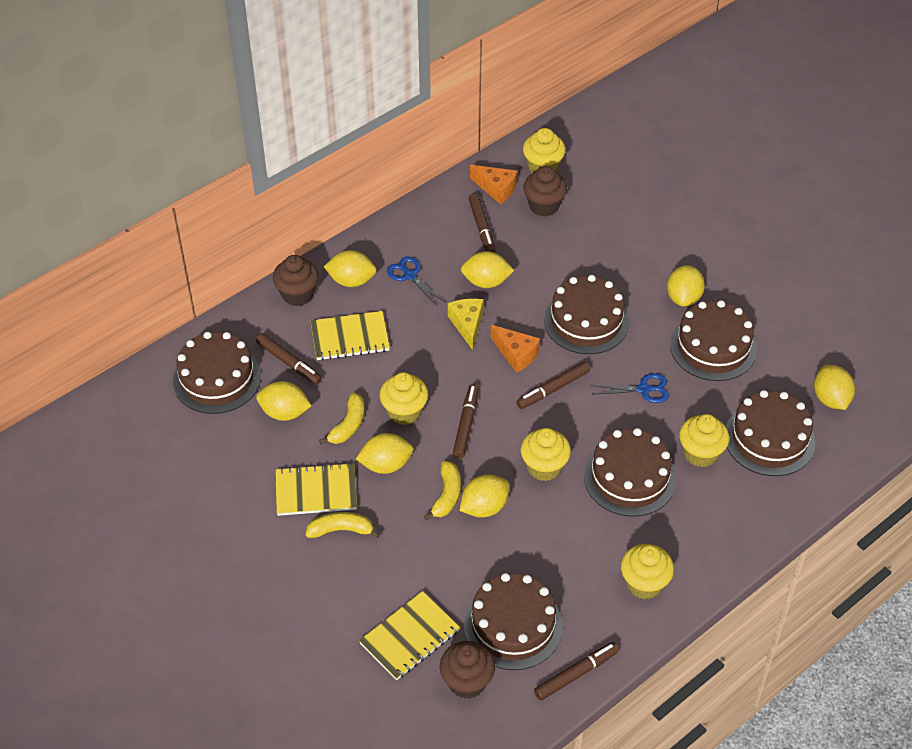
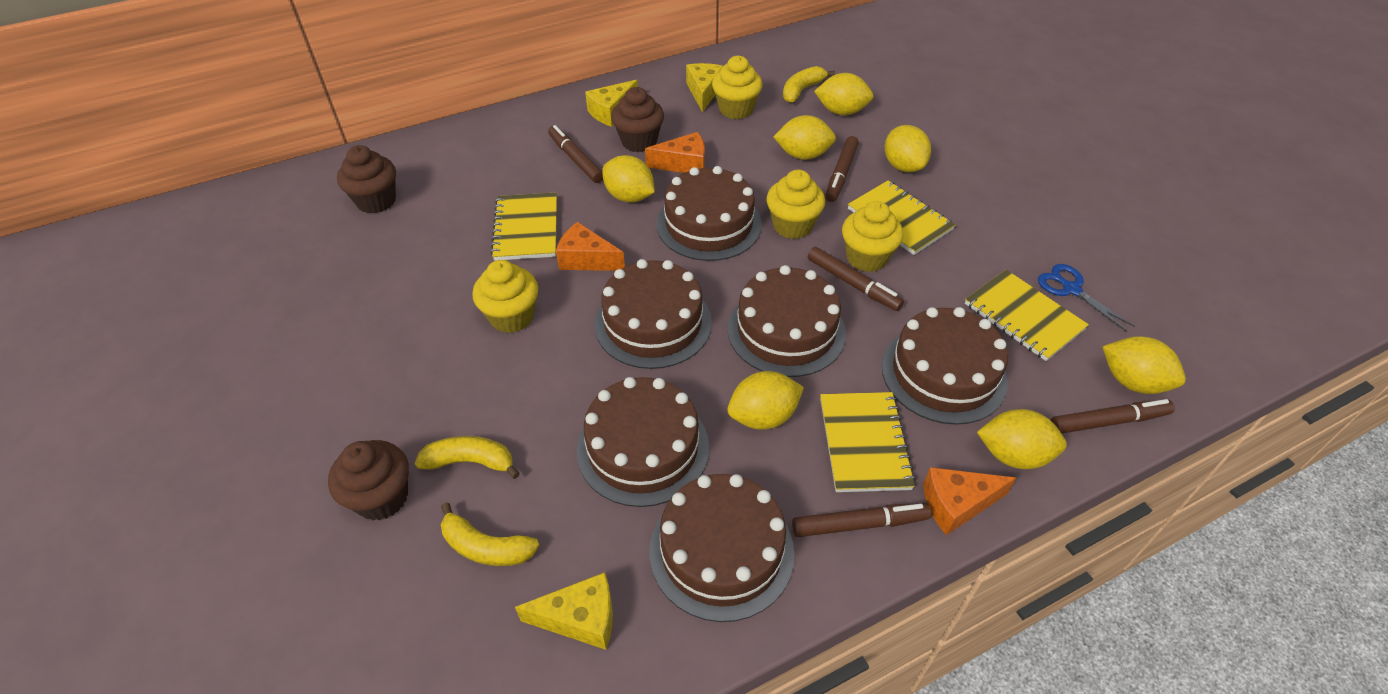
blue scissors: [387,256,445,306] [591,373,669,403] = 2 -> [1038,264,1135,332] = 1
orange cheese: [470,165,517,204] [491,325,540,373] = 2 -> [556,222,625,271] [645,132,705,173] [923,467,1016,535] = 3
yellow cheese: [448,299,483,350] = 1 -> [515,572,613,650] [585,80,638,127] [686,63,723,112] = 3
yellow cupcake: [379,372,428,425] [521,428,571,481] [523,128,566,173] [621,544,674,599] [679,414,729,467] = 5 -> [472,260,538,333] [712,56,763,119] [766,170,825,239] [842,201,903,272] = 4
yellow notebook: [275,462,357,516] [311,311,390,361] [359,591,460,680] = 3 -> [491,193,557,261] [820,392,916,492] [848,180,955,255] [965,270,1089,361] = 4

